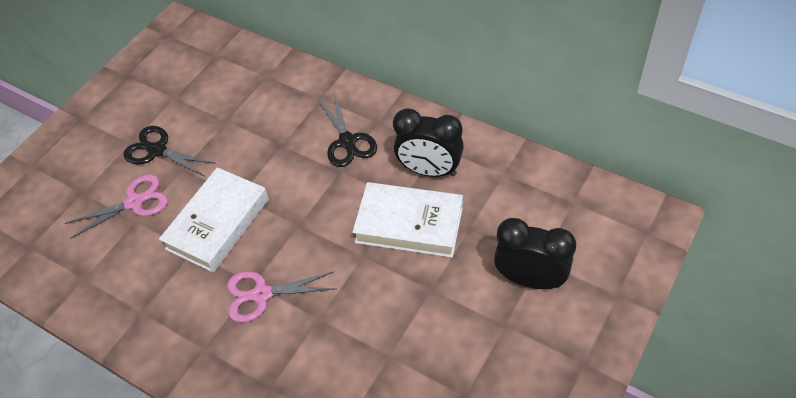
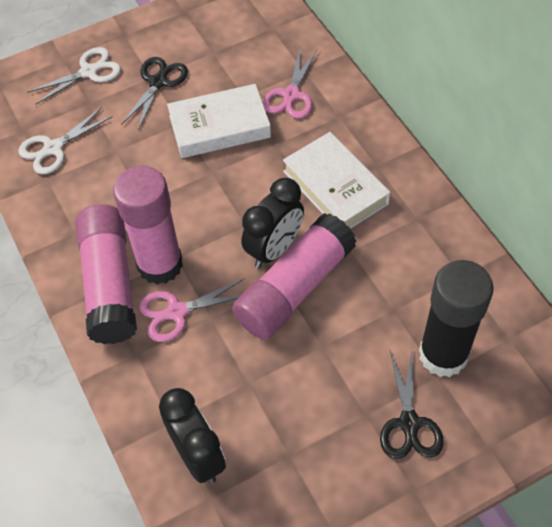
black glue stick: none = 0 -> [419,260,494,377] = 1
pink glue stick: none = 0 -> [76,204,137,344] [113,166,183,284] [232,213,357,340] = 3
white scissors: none = 0 -> [18,107,113,174] [27,47,121,105] = 2

